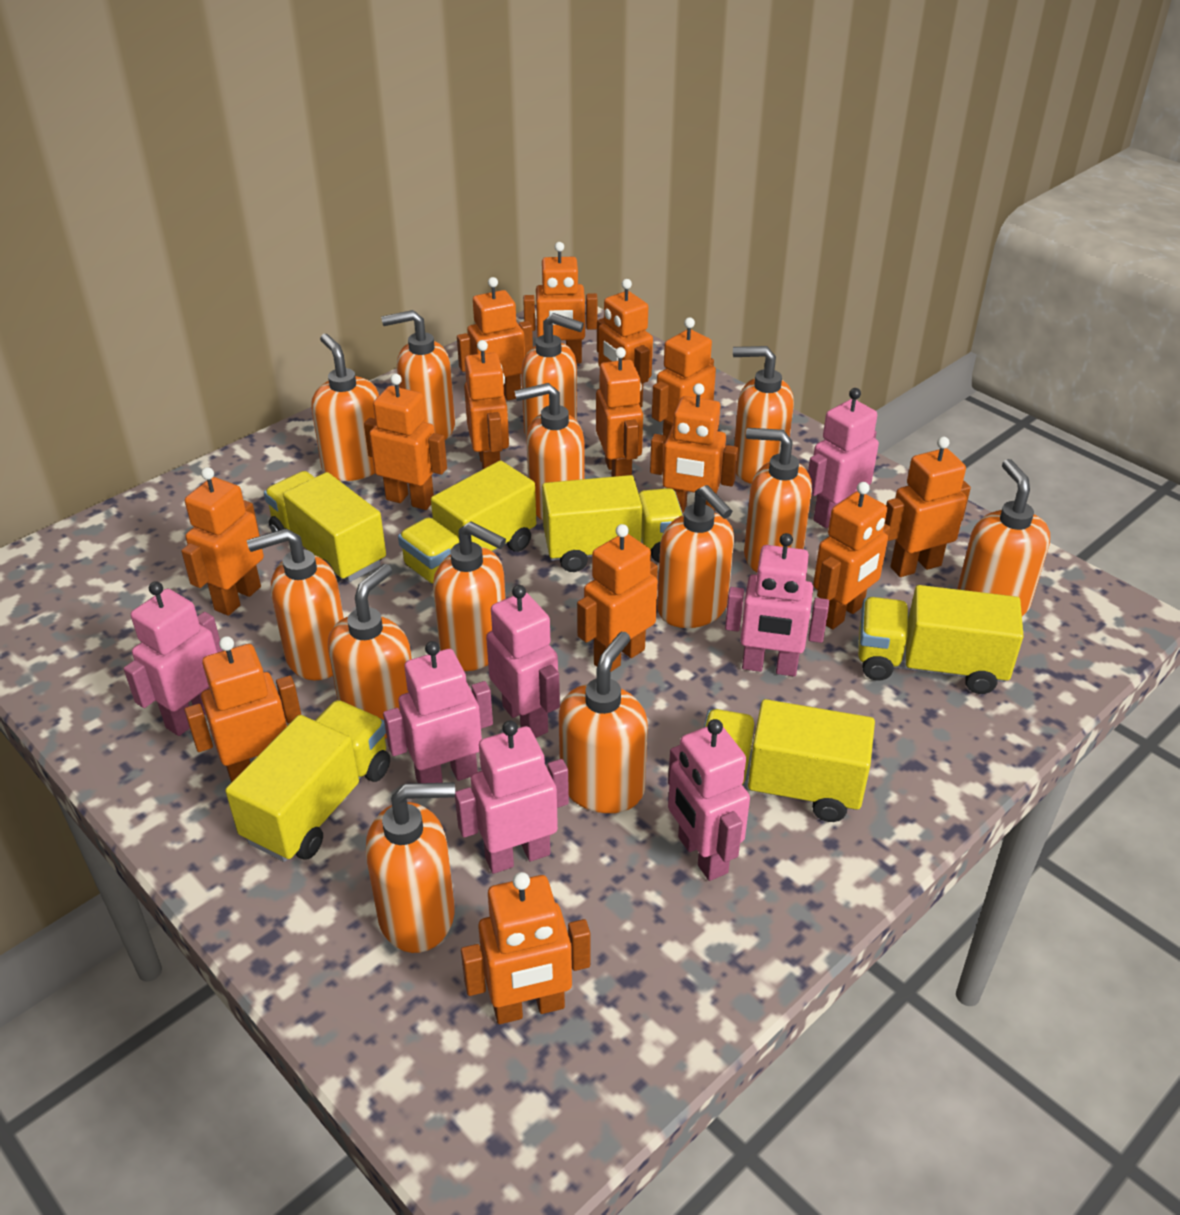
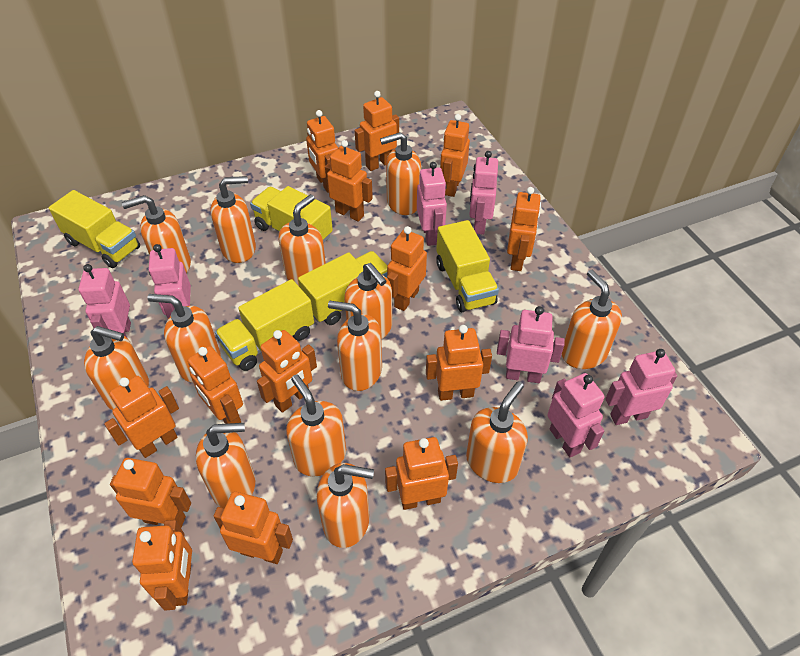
yellow truck: [225,700,390,862] [264,471,386,583] [398,460,536,584] [542,475,683,572] [704,699,875,822] [858,585,1024,694] = 6 -> [49,190,140,268] [215,279,314,371] [250,186,333,243] [298,251,387,325] [436,220,499,312] = 5

